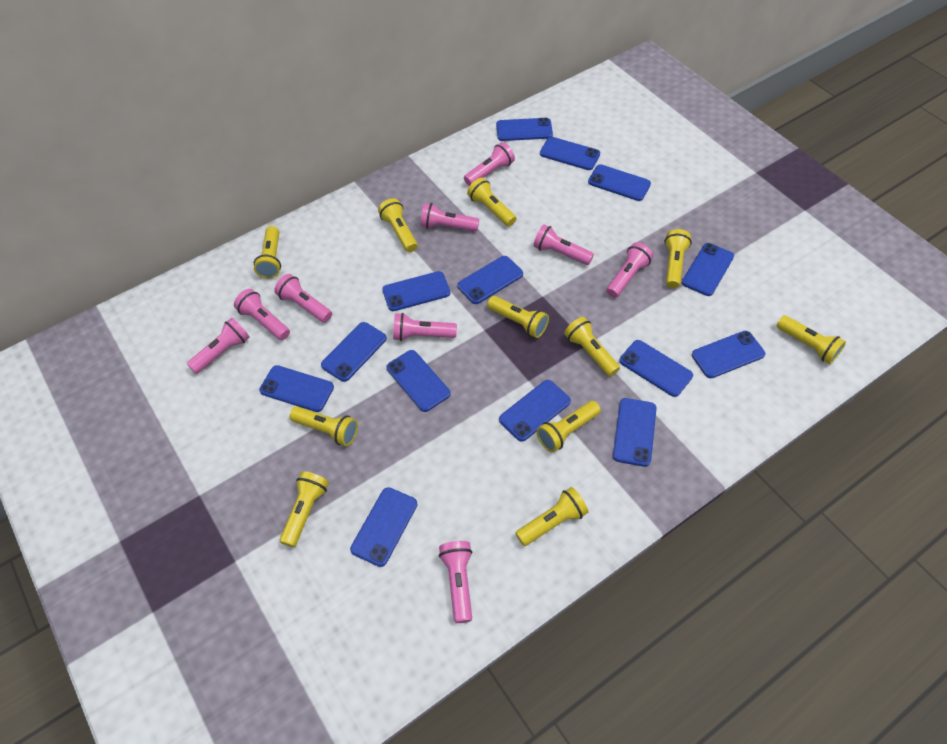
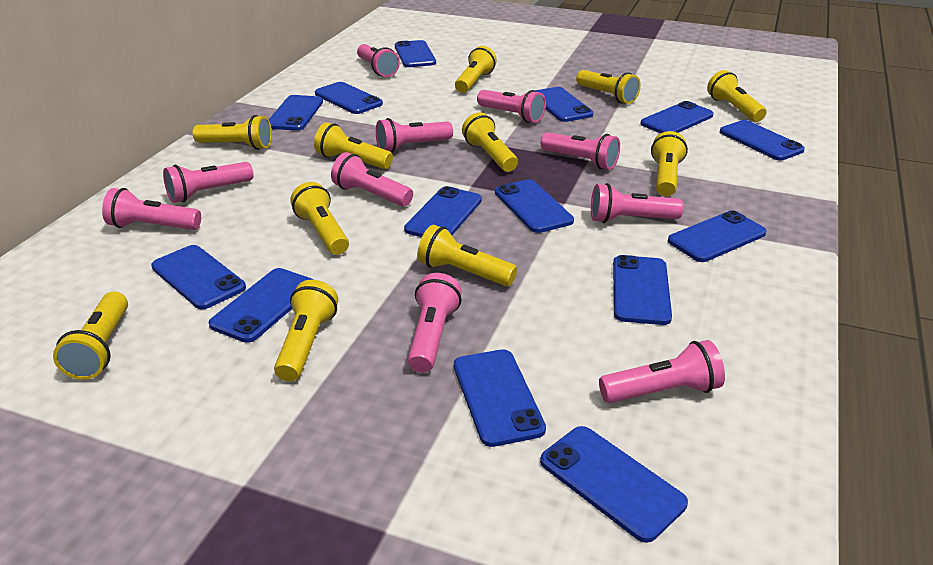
pink flashlight: [187,318,250,374] [234,289,290,340] [274,274,332,323] [393,313,457,341] [421,203,479,231] [439,541,473,623] [464,142,515,186] [533,224,594,265] [606,242,653,298] = 9 -> [102,188,201,230] [163,162,253,203] [331,152,413,207] [357,44,400,77] [376,118,453,153] [408,273,462,373] [477,90,546,123] [541,132,620,170] [591,183,683,223] [599,340,725,403] = 10

